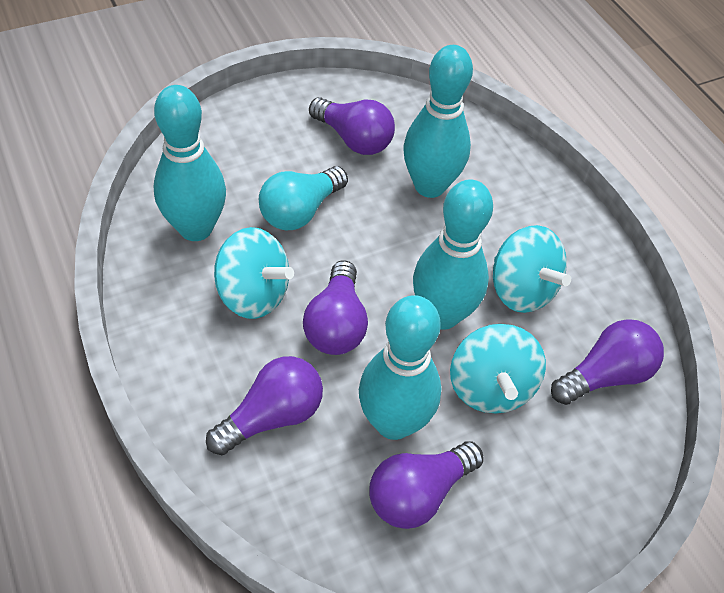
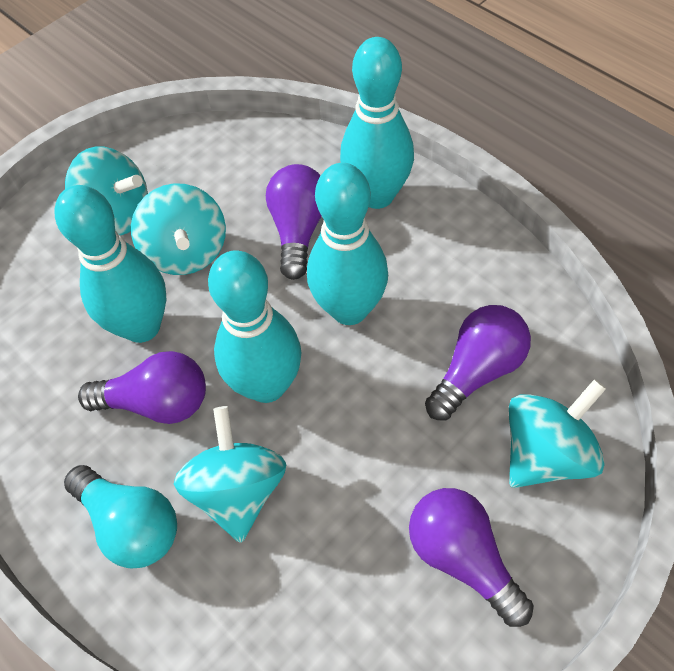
purple light bulb: [206,356,323,455] [303,260,368,355] [309,97,395,155] [369,441,484,529] [551,319,664,405] = 5 -> [78,351,206,424] [266,164,322,280] [409,488,534,627] [425,305,531,420] = 4
turquoise spinning top: [214,227,294,319] [450,324,546,413] [493,225,571,313] = 3 -> [65,147,148,236] [131,183,226,275] [174,406,286,543] [509,379,606,488] = 4

